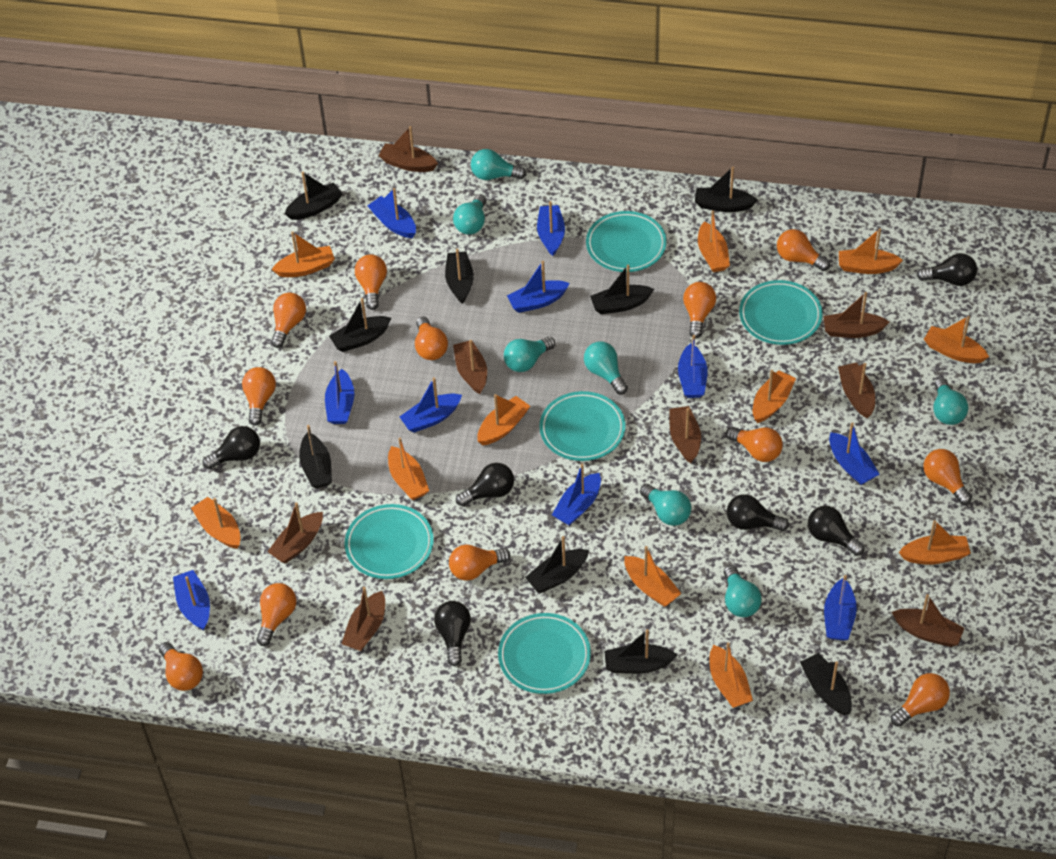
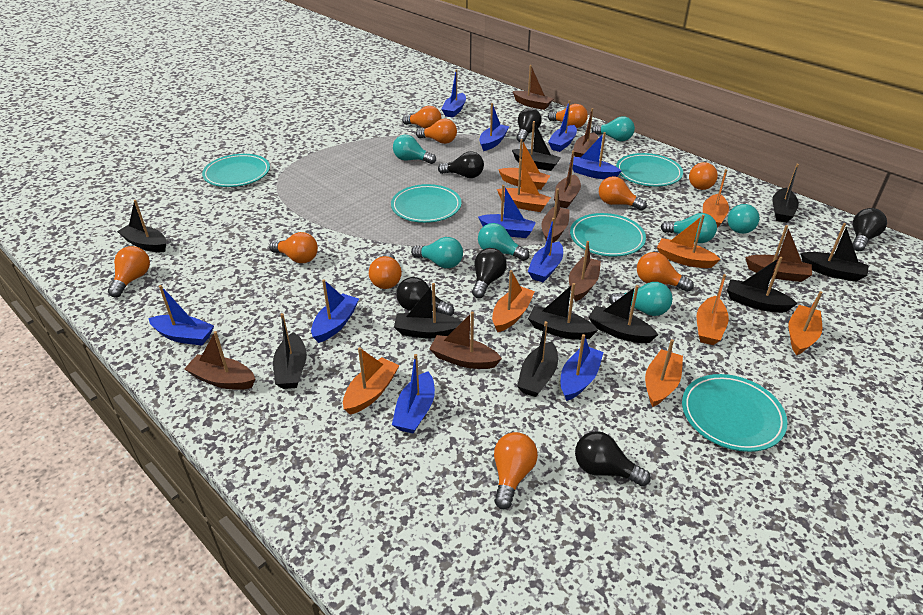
black boat: [284,172,343,220] [299,425,332,488] [329,298,391,352] [445,249,474,304] [525,536,589,593] [590,264,654,314] [604,629,678,674] [695,167,757,212] [800,653,852,715] = 9 -> [117,200,166,252] [273,313,307,389] [394,283,462,339] [512,121,561,171] [517,321,558,397] [528,283,598,340] [588,285,658,343] [727,257,798,313] [772,164,799,223] [801,223,869,282] = 10
orange boat: [191,497,241,549] [272,231,335,277] [388,438,429,500] [477,394,530,445] [624,546,682,607] [698,210,730,272] [710,642,753,708] [753,370,796,423] [839,228,903,274] [899,520,971,565] [924,316,989,363] = 11 -> [343,347,399,415] [492,270,535,332] [497,159,551,212] [498,139,550,190] [645,339,683,407] [657,215,721,268] [697,274,729,345] [703,169,729,228] [788,291,823,355] = 9
orange light bulb: [159,642,203,691] [242,367,276,426] [257,583,296,646] [271,293,306,348] [355,255,387,310] [415,316,448,360] [449,545,510,581] [683,282,716,338] [726,427,783,462] [777,229,830,271] [891,673,950,727] [924,449,972,505] = 12 -> [108,246,150,297] [269,232,318,263] [369,253,402,289] [402,106,441,128] [416,119,457,144] [494,432,538,509] [548,104,588,128] [599,176,647,211] [637,252,694,292] [689,162,718,190] = 10

